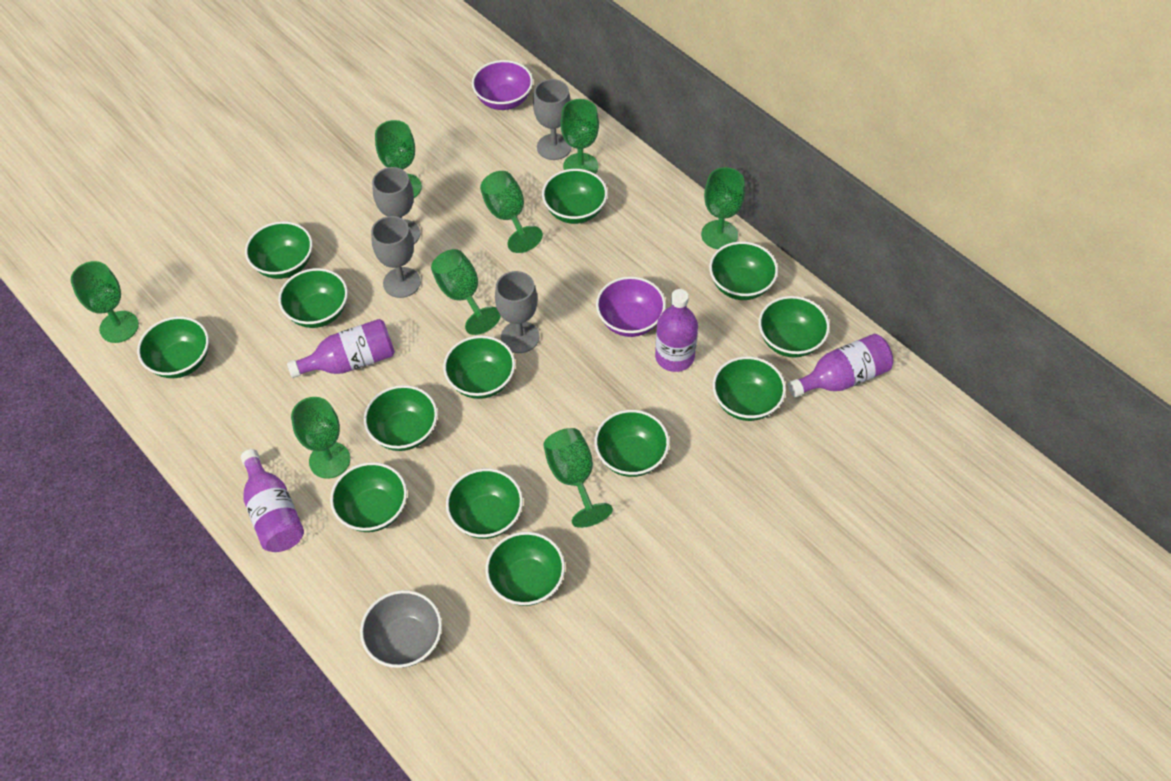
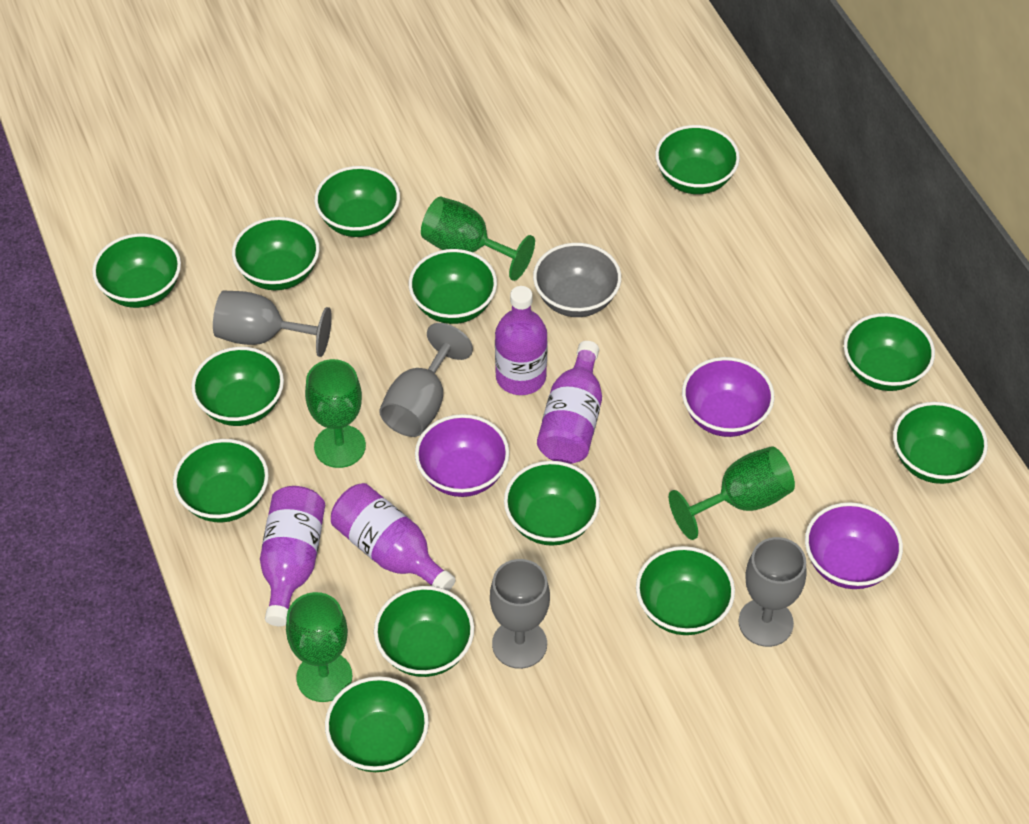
green goblet: [71,261,139,343] [291,397,350,479] [375,120,422,198] [431,249,501,335] [480,171,543,253] [543,428,613,528] [560,99,599,174] [701,167,745,249] = 8 -> [286,592,352,702] [305,359,366,468] [421,197,535,281] [669,446,795,540] = 4
purple bowl: [472,60,533,110] [596,276,666,337] = 2 -> [415,414,509,497] [682,357,774,437] [805,502,903,589] = 3

